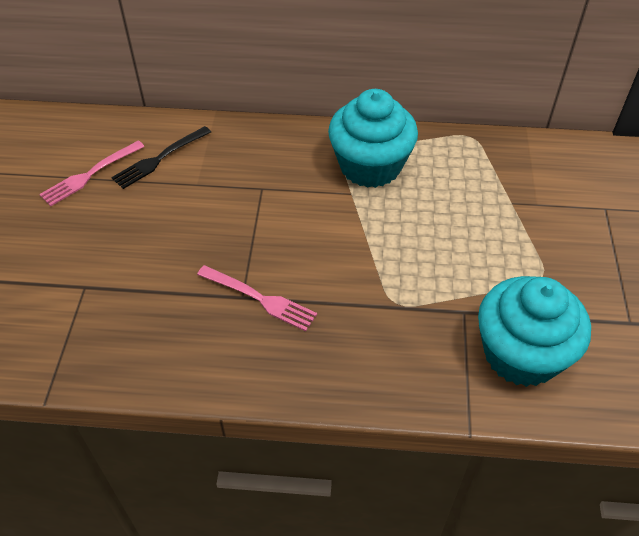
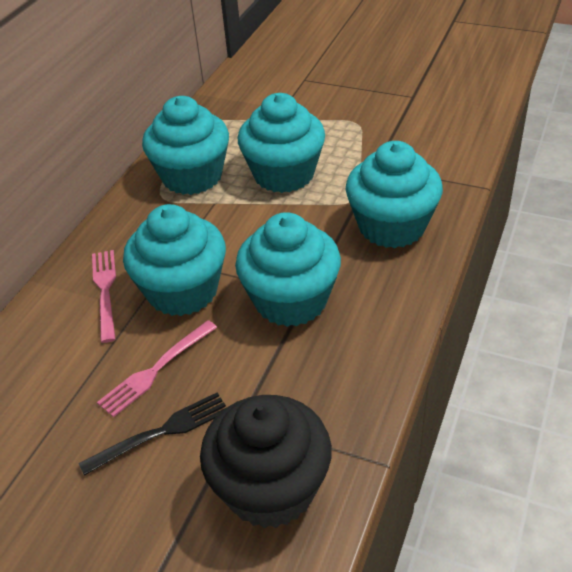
black cupcake: none = 0 -> [200,395,332,528] = 1
turquoise cupcake: [328,89,418,188] [478,276,591,387] = 2 -> [123,204,226,316] [142,96,229,195] [235,212,341,327] [238,93,325,193] [346,141,443,248] = 5

